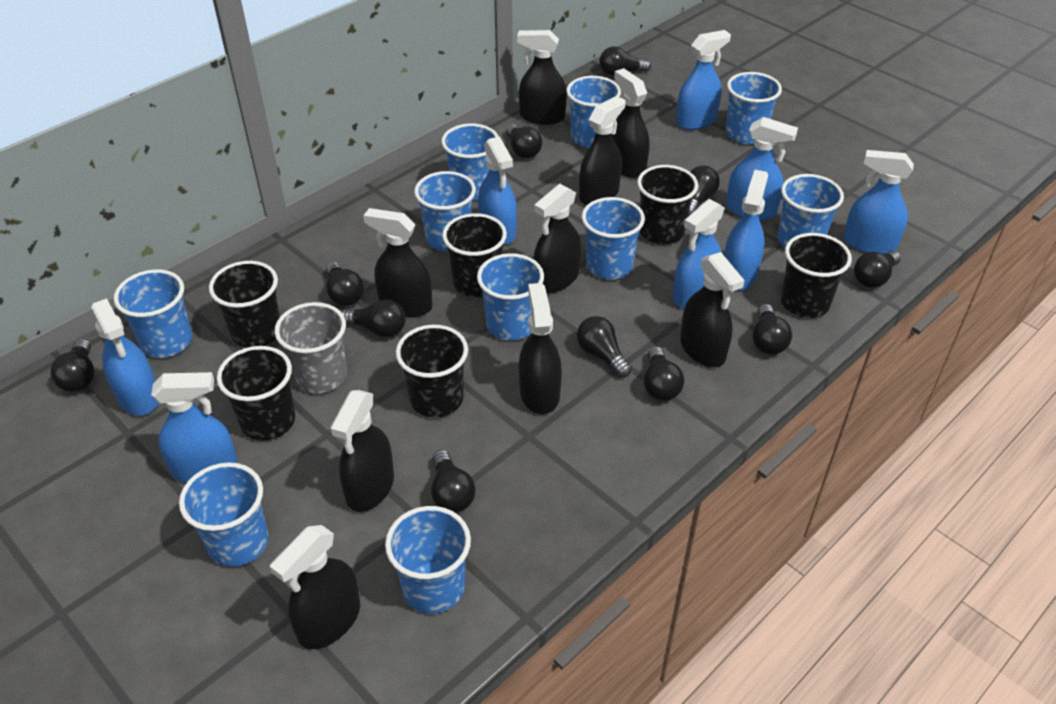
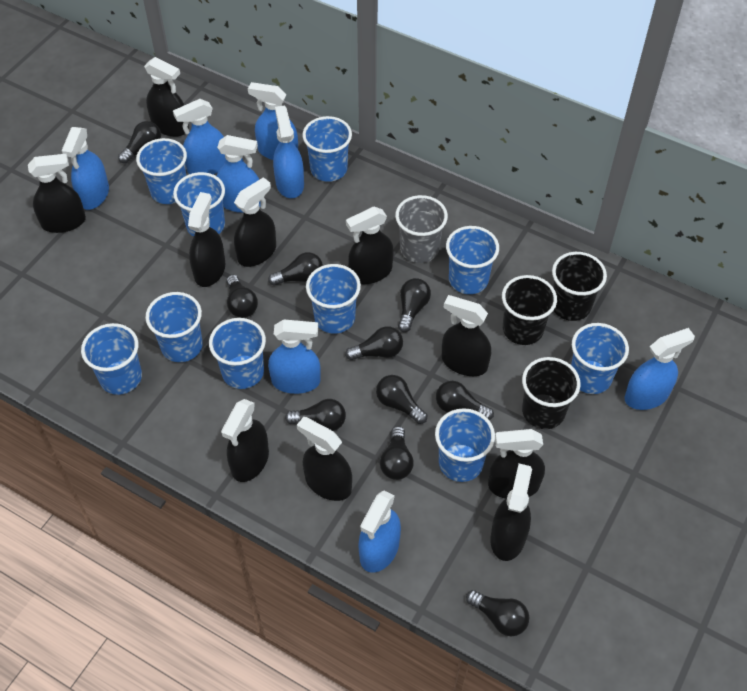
black cup: [209,261,280,348] [217,346,295,441] [396,325,468,418] [442,213,507,297] [637,165,698,244] [781,233,852,318] = 6 -> [502,275,557,345] [522,357,581,429] [552,252,607,321] = 3
black light bulb: [51,339,94,392] [326,262,364,306] [341,299,406,337] [431,450,475,513] [506,124,542,158] [577,316,632,378] [600,46,651,76] [644,346,684,401] [688,165,719,216] [753,304,792,354] [854,250,901,288] = 11 -> [118,121,161,164] [226,275,258,318] [268,252,323,286] [285,399,346,431] [345,326,403,360] [376,375,427,424] [380,426,414,480] [398,278,431,332] [436,381,494,420] [466,590,529,636] = 10
black spray bottle: [270,525,360,649] [330,390,394,512] [363,208,432,317] [517,30,567,125] [519,283,562,414] [533,184,581,293] [579,96,626,205] [611,68,649,178] [680,252,745,367] = 9 -> [28,154,86,233] [144,57,189,137] [188,192,225,287] [221,399,269,482] [234,177,276,267] [297,417,352,501] [346,207,394,284] [442,295,491,376] [488,429,545,499] [490,463,532,561] = 10

